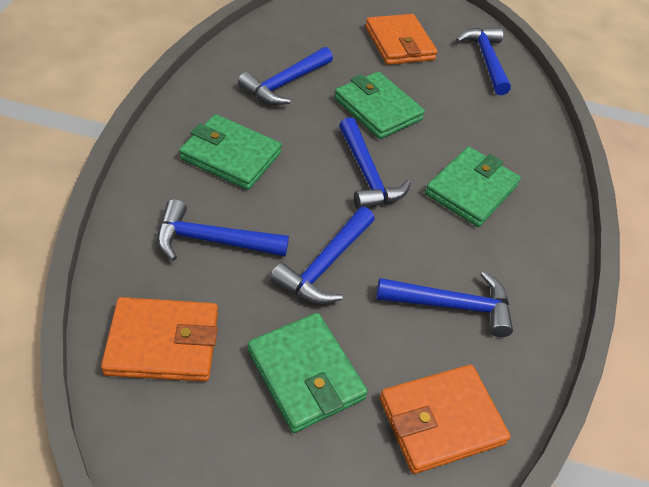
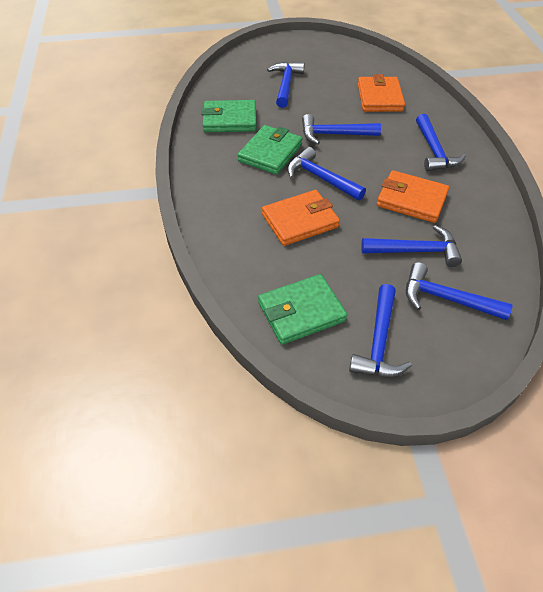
blue hammer: [157,199,289,261] [238,47,333,105] [270,207,375,304] [339,117,411,210] [376,271,513,337] [456,28,511,95] = 6 -> [267,62,305,108] [287,147,366,200] [302,114,381,145] [349,284,412,377] [361,225,462,267] [406,262,513,320] [416,114,466,171] = 7
green wallet: [179,114,282,190] [248,313,368,433] [334,72,425,139] [425,147,521,227] = 4 -> [201,100,257,132] [238,125,303,175] [258,274,347,345] = 3

